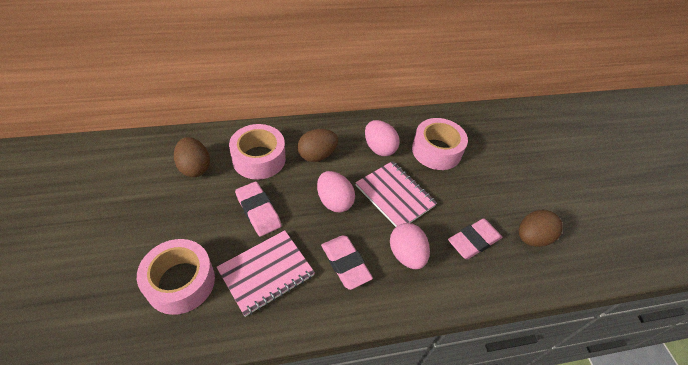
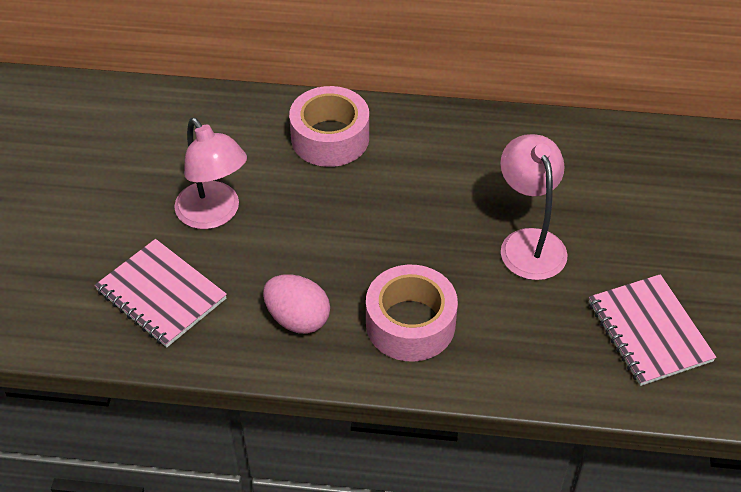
brown egg: [174,137,210,177] [298,129,338,162] [519,210,563,247] = 3 -> none = 0
pink egg: [317,171,355,212] [365,120,400,156] [390,223,430,269] = 3 -> [263,274,330,334] = 1
pink eraser: [235,181,282,236] [321,235,373,290] [448,218,502,259] = 3 -> none = 0
pink lamp: none = 0 -> [174,118,247,229] [500,134,567,280] = 2
pink tape: [137,239,215,315] [229,124,286,180] [412,118,468,170] = 3 -> [289,86,369,167] [366,265,458,362] = 2

